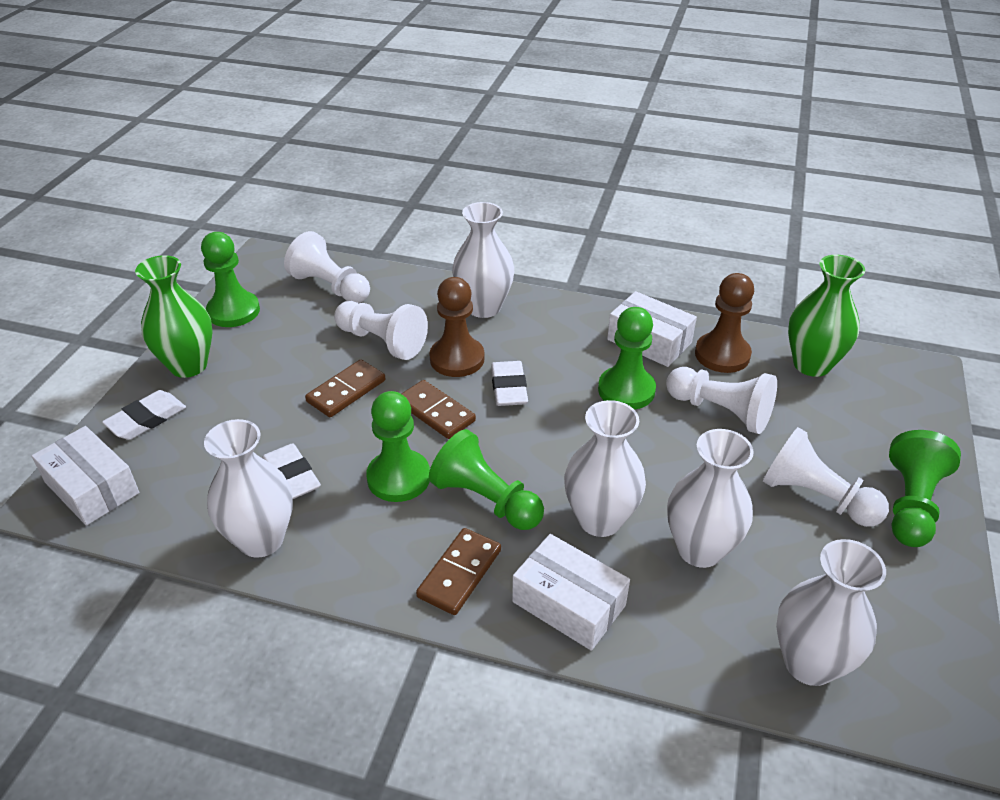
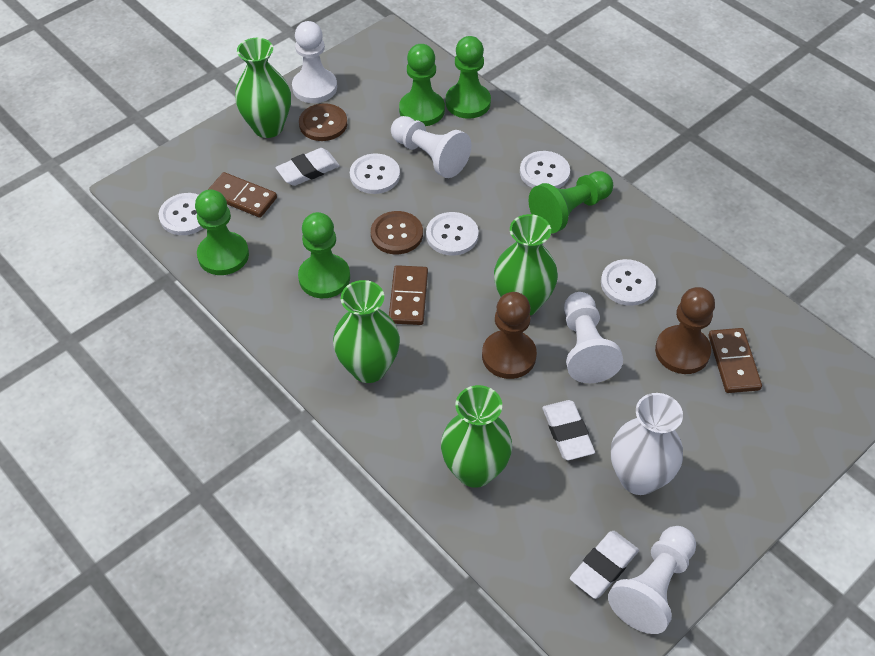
brown button: none = 0 -> [299,103,347,141] [371,211,423,254] = 2
green vase: [135,255,213,378] [788,255,865,377] = 2 -> [235,38,291,138] [333,280,400,383] [441,385,512,488] [494,214,558,316] = 4
white box: [32,426,139,526] [512,534,630,651] [607,291,697,367] = 3 -> none = 0
white button: none = 0 -> [158,193,203,235] [350,154,400,194] [426,212,479,256] [520,151,570,188] [601,259,656,306] = 5
white vase: [204,419,293,558] [452,202,514,318] [564,400,646,537] [667,429,754,568] [776,539,886,686] = 5 -> [611,393,683,495] = 1

